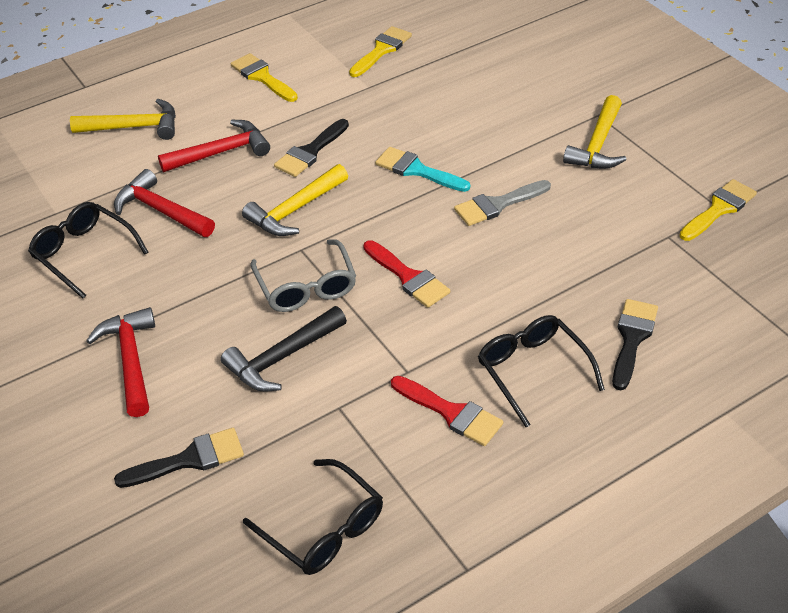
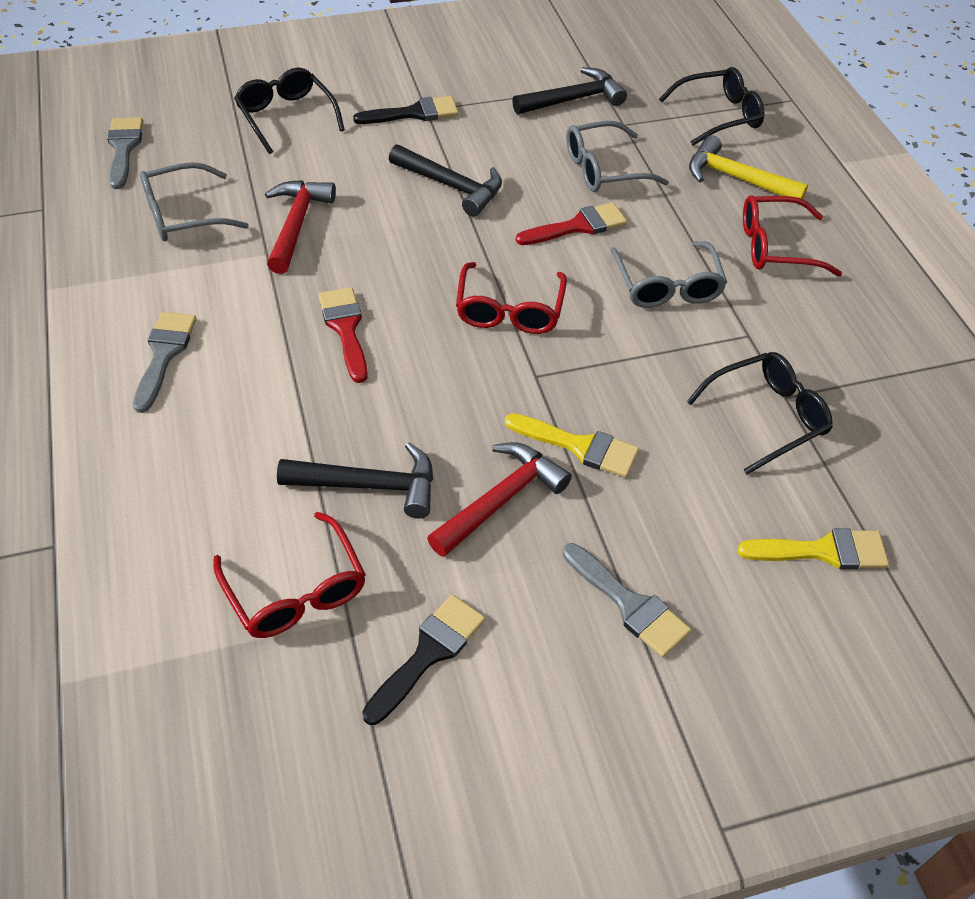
black brush: [114,428,244,488] [274,119,349,177] [612,299,658,390] = 3 -> [353,96,459,124] [362,595,485,725] = 2
black hammer: [221,306,347,392] = 1 -> [277,442,433,519] [389,144,502,217] [512,67,627,114] = 3
grey brush: [454,180,551,226] = 1 -> [107,117,143,189] [133,312,197,413] [563,543,691,658] = 3
grey glasses: [250,239,356,312] = 1 -> [140,162,249,241] [566,121,669,192] [610,241,727,308] = 3
red glasses: none = 0 -> [213,512,366,638] [456,262,567,334] [743,195,842,277] = 3
red hammer: [86,307,155,417] [114,169,215,237] [158,120,270,172] = 3 -> [265,180,336,274] [427,442,572,557] = 2
turquoise brush: [375,147,470,192] = 1 -> none = 0
yellow brush: [231,53,298,102] [349,26,412,77] [679,179,757,241] = 3 -> [505,413,639,478] [737,528,889,570] = 2
yellow hammer: [70,99,176,140] [242,164,348,236] [563,95,626,169] = 3 -> [689,135,808,199] = 1

